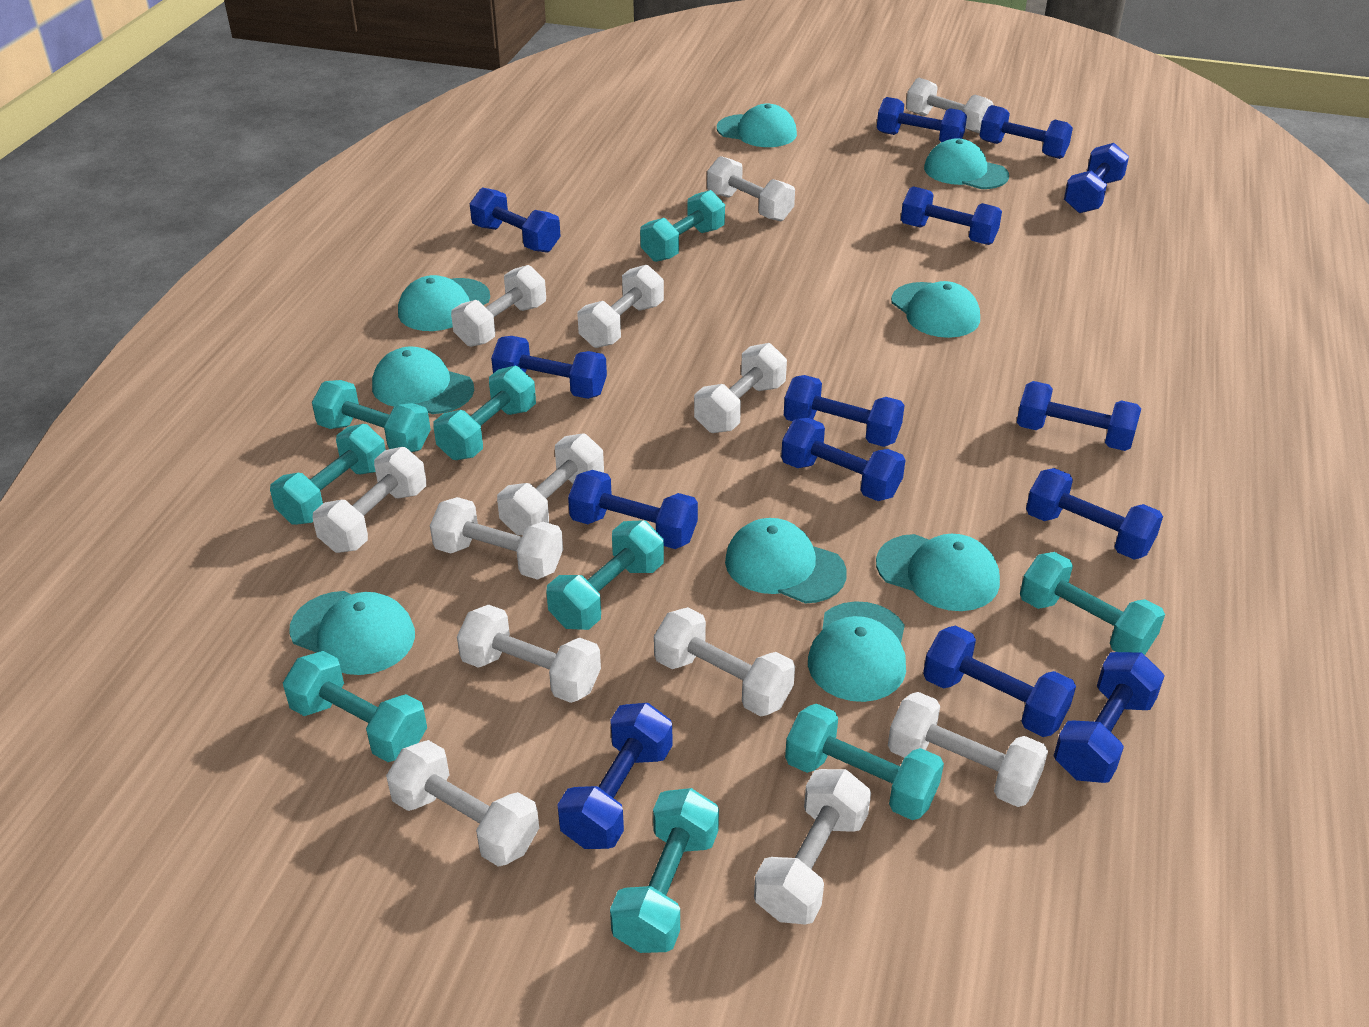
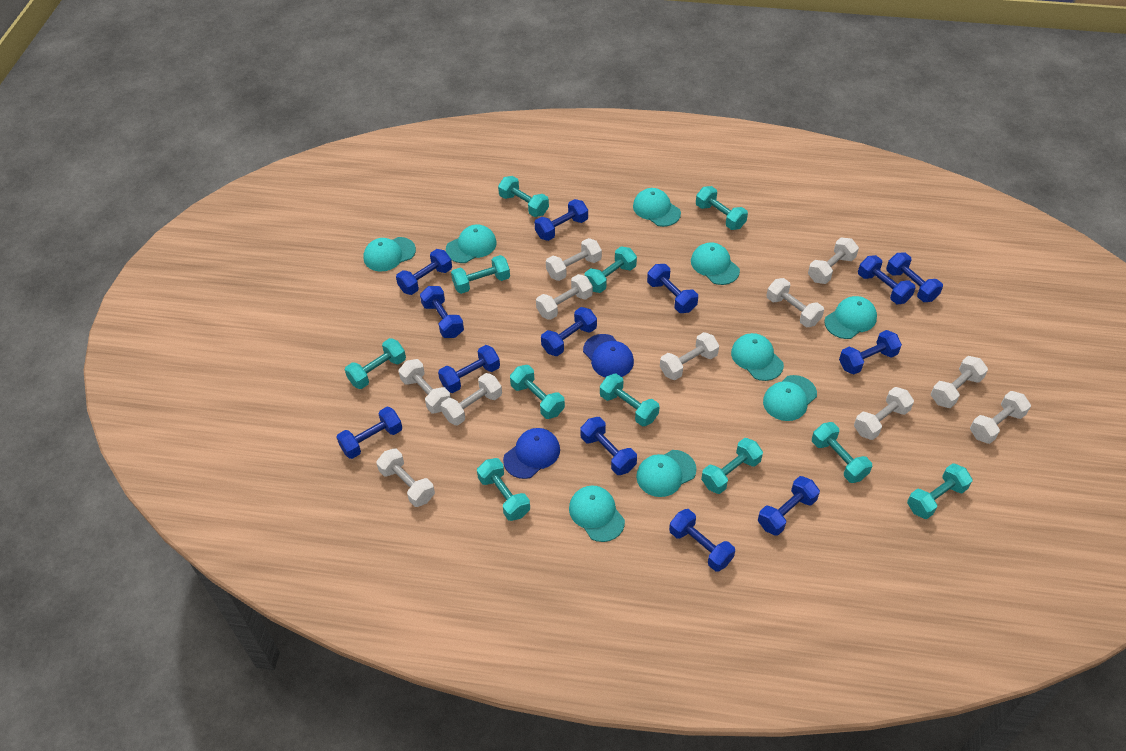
blue cap: none = 0 -> [503,428,560,479] [583,334,634,377] = 2
blue dumbbell: [470,187,561,253] [491,336,607,399] [557,703,672,849] [568,470,698,549] [781,418,905,501] [784,375,905,447] [877,97,967,142] [901,186,1002,245] [923,625,1076,737] [980,105,1073,159] [1017,381,1141,451] [1026,468,1163,559] [1054,652,1164,783] [1064,143,1129,213] = 14 -> [336,407,402,459] [396,249,452,295] [420,286,464,338] [438,345,500,393] [535,199,588,241] [541,307,597,356] [580,417,637,475] [647,264,698,313] [669,509,735,571] [758,476,820,536] [839,330,902,374] [858,255,915,304] [886,253,943,302] = 13
turquoise dumbbell: [270,424,386,525] [283,651,427,762] [312,380,431,452] [433,366,536,460] [546,520,664,630] [610,788,719,953] [640,190,725,262] [785,704,944,820] [1020,552,1165,655] = 9 -> [345,338,406,389] [451,255,510,294] [477,458,530,521] [498,176,549,217] [510,365,565,419] [584,246,637,293] [600,374,660,426] [696,186,748,230] [701,438,763,494] [812,422,872,483] [907,463,972,519] = 11
white dumbbell: [313,447,426,553] [386,740,539,867] [430,497,563,580] [451,265,546,347] [457,605,601,703] [497,433,604,535] [577,264,664,348] [654,607,795,716] [694,343,787,433] [707,156,795,221] [754,769,871,925] [888,692,1048,807] [906,78,993,134] = 13 -> [376,448,435,507] [399,359,451,413] [441,373,502,426] [536,274,593,320] [546,238,602,281] [660,332,719,380] [767,278,824,327] [808,237,859,284] [854,387,914,440] [931,356,988,408] [970,391,1031,444] = 11

